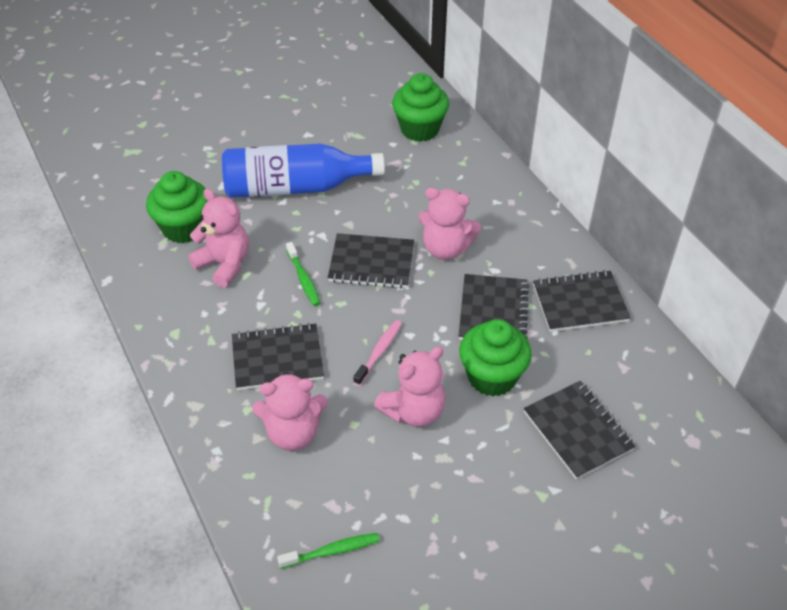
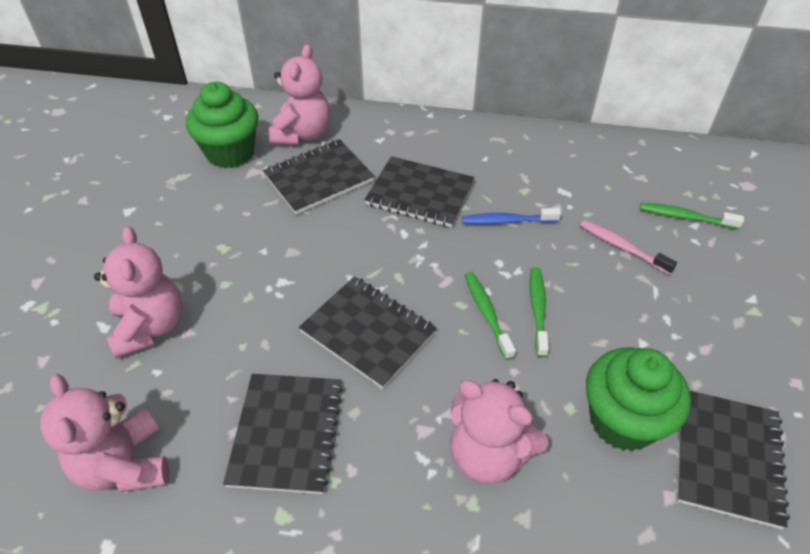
blue bottle: [222,144,385,198] = 1 -> none = 0
blue toothbrush: none = 0 -> [462,208,561,225] = 1
green cupcake: [146,171,208,243] [392,73,449,142] [459,319,532,396] = 3 -> [186,82,259,168] [586,347,691,451] = 2
green toothbrush: [277,533,380,569] [286,242,321,306] = 2 -> [465,272,516,360] [530,267,549,357] [640,203,744,229] = 3

